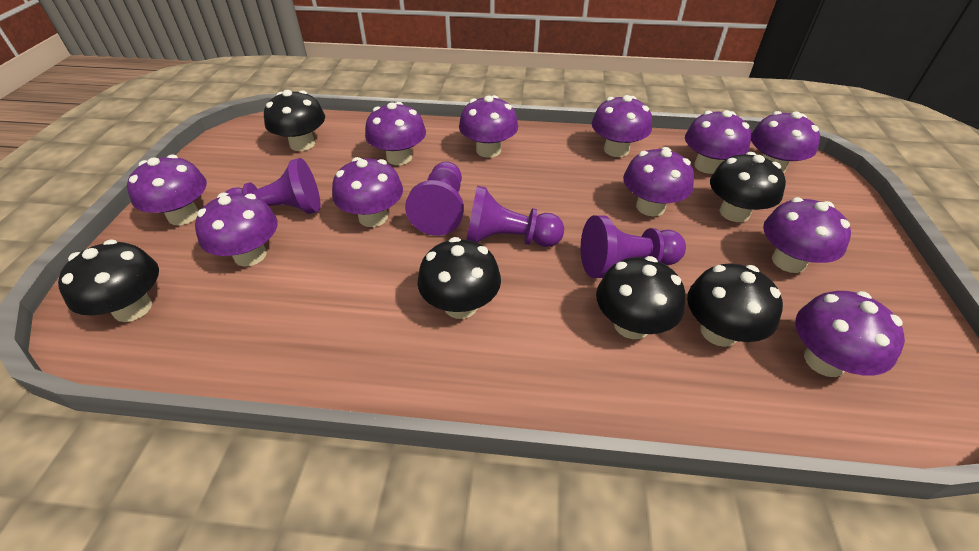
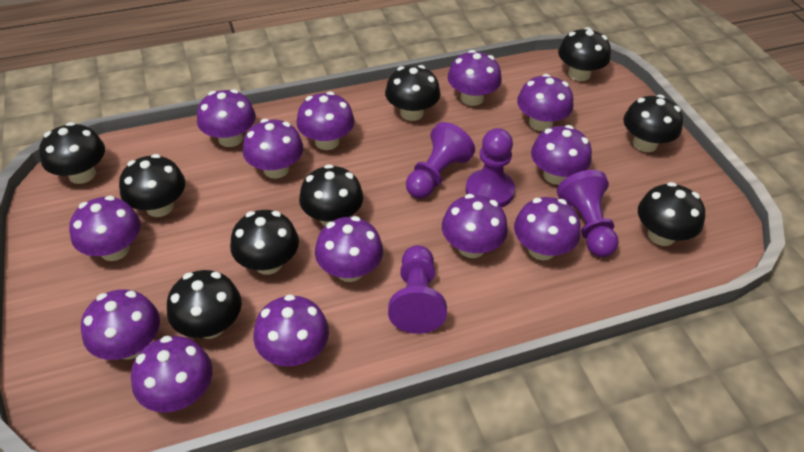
black mushroom: [58,239,159,322] [264,90,325,151] [418,237,501,319] [596,256,685,339] [687,264,783,347] [710,152,786,222] = 6 -> [39,122,105,184] [119,154,185,217] [167,270,242,339] [230,210,299,275] [299,164,364,226] [385,65,440,121] [558,27,611,81] [623,95,683,152] [638,182,705,246] = 9
purple mushroom: [127,154,207,225] [195,193,278,267] [332,157,403,227] [365,102,426,165] [459,95,518,158] [592,95,652,157] [623,147,694,216] [685,110,751,174] [751,111,820,173] [763,197,851,273] [795,291,905,377] = 11 -> [69,196,141,261] [81,290,160,360] [131,336,213,413] [197,89,256,147] [243,119,303,179] [253,294,329,366] [296,92,355,150] [315,216,383,282] [442,194,508,258] [447,50,502,106] [514,197,581,261] [517,74,573,131] [531,125,592,185] = 13

